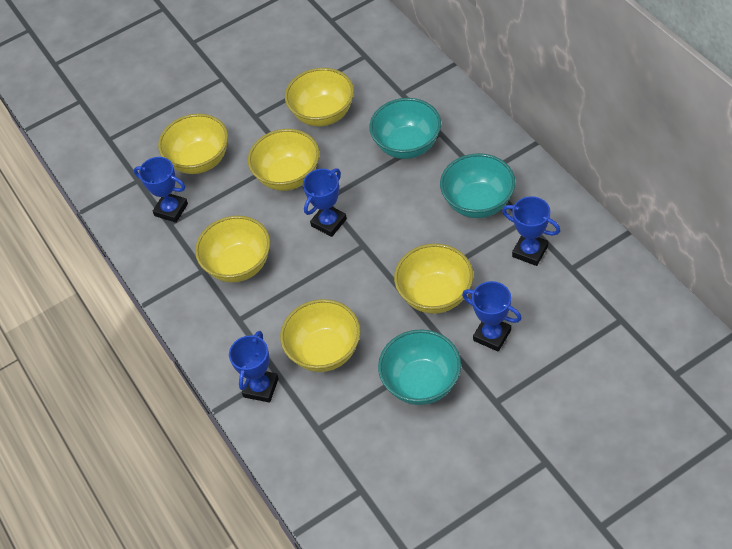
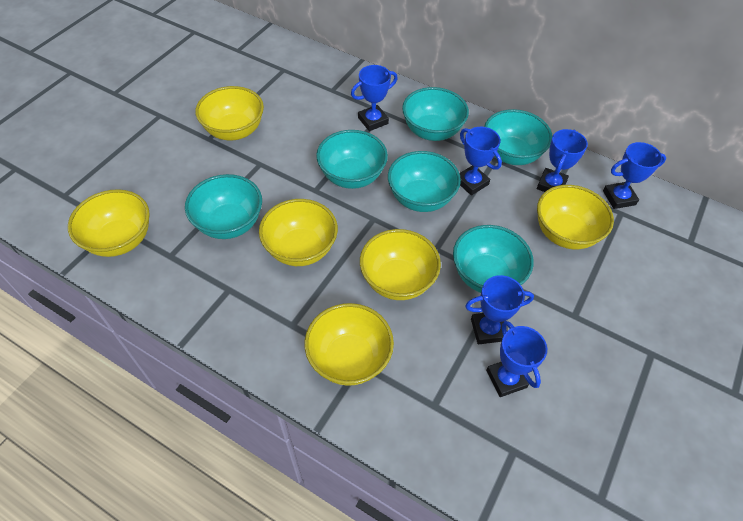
blue trophy: [134,157,188,223] [229,331,279,403] [303,168,347,237] [462,281,522,352] [502,196,560,266] = 5 -> [351,65,398,131] [459,127,502,195] [465,275,534,345] [486,321,547,397] [537,129,588,192] [603,142,666,209] = 6
turquoise bowl: [369,98,441,159] [378,329,461,405] [440,153,516,218] = 3 -> [185,174,262,239] [316,130,388,189] [388,151,461,212] [402,87,469,141] [453,225,534,293] [484,109,552,165] = 6

